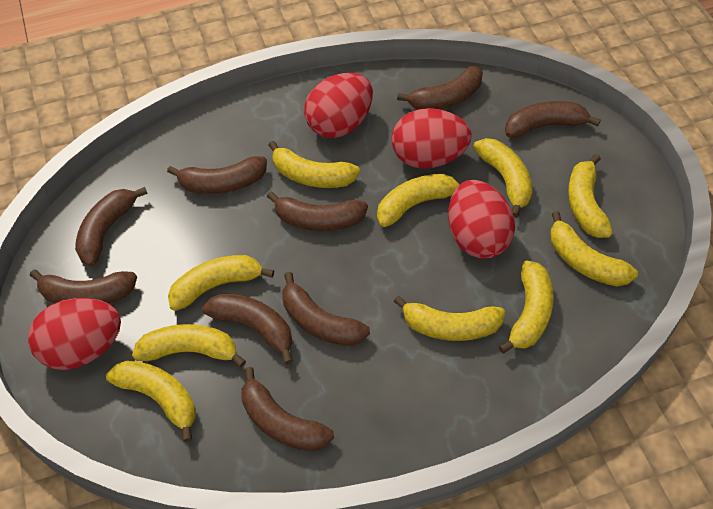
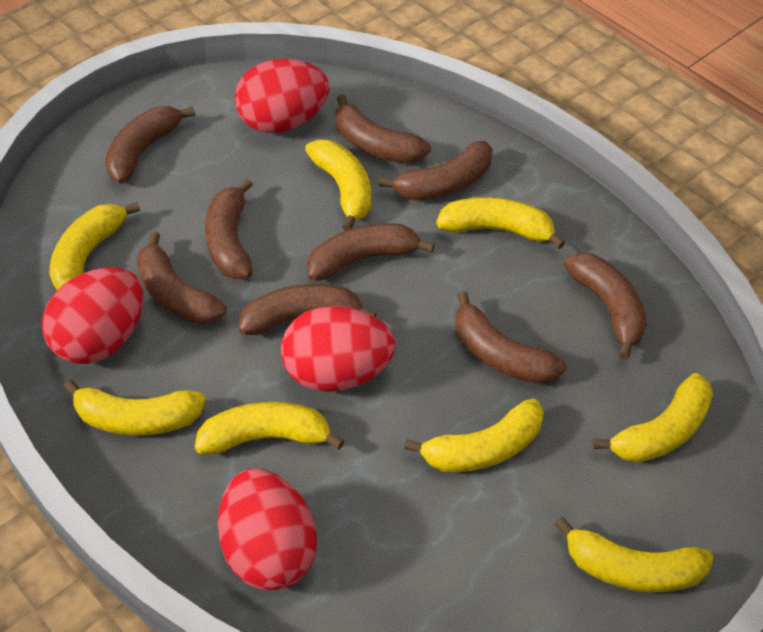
yellow banana: [106,361,196,442] [132,324,246,368] [168,255,274,311] [269,141,360,188] [377,174,460,227] [393,296,505,341] [473,138,532,218] [499,261,554,354] [550,211,638,286] [568,154,613,238] = 10 -> [49,202,140,290] [63,380,206,436] [195,402,344,454] [305,139,371,231] [404,398,544,472] [436,197,566,249] [554,517,713,592] [593,373,713,462] = 8

